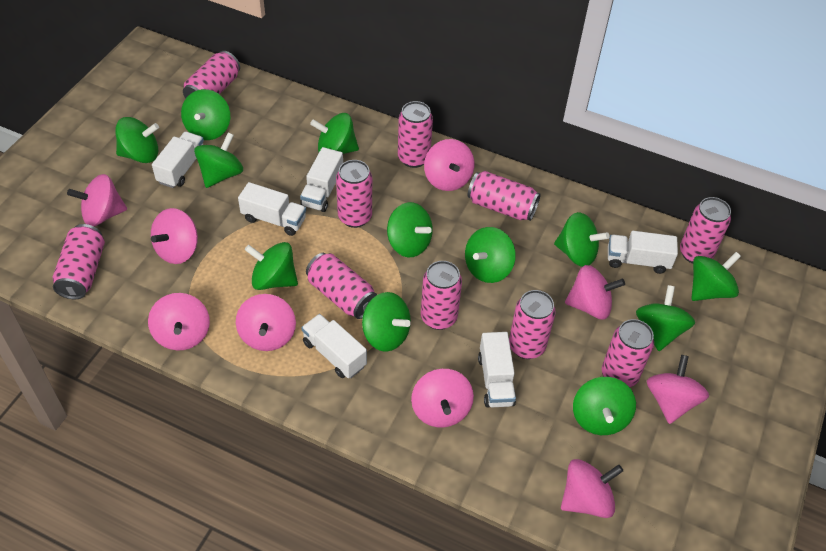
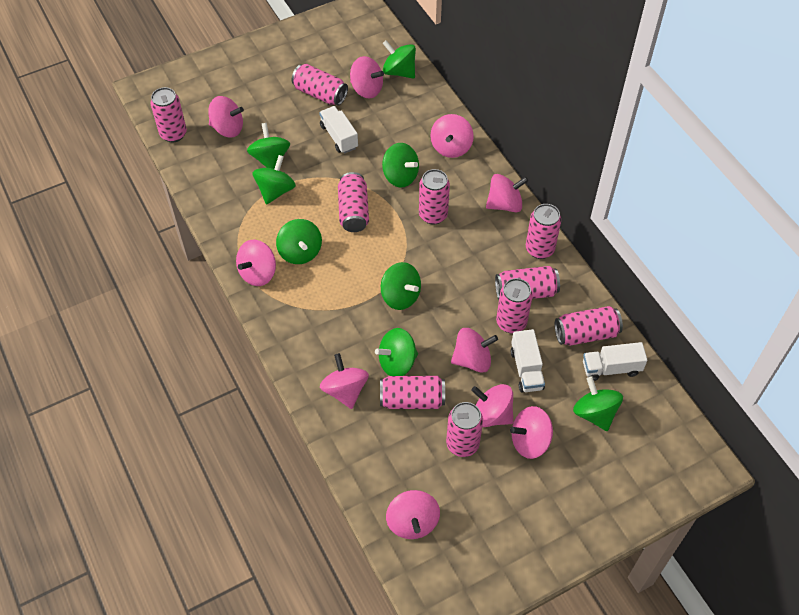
green spinning top: [115,117,159,163] [181,89,230,140] [194,132,243,188] [245,242,298,290] [310,113,359,154] [362,292,411,352] [387,202,433,258] [465,227,516,283] [554,212,610,267] [573,377,636,435] [636,285,695,351] [691,252,741,301] = 12 -> [247,123,290,169] [252,155,296,205] [276,219,322,264] [375,328,418,376] [381,262,421,310] [382,143,419,188] [383,40,416,79] [573,376,623,431] = 8
pink spinning top: [67,174,127,226] [148,293,210,351] [151,208,198,264] [236,294,296,351] [411,369,474,428] [424,139,474,191] [561,459,623,518] [565,265,625,319] [647,355,709,424] = 9 -> [208,96,244,138] [236,240,276,286] [320,353,369,409] [350,56,384,99] [386,490,440,539] [430,114,474,158] [451,328,498,373] [471,384,514,427] [486,174,528,212] [510,406,553,459] = 10
white truck: [152,131,204,188] [238,182,306,236] [300,147,343,212] [301,314,367,378] [478,332,516,408] [608,231,678,274] = 6 -> [319,106,358,154] [510,329,545,393] [583,342,647,381] = 3

